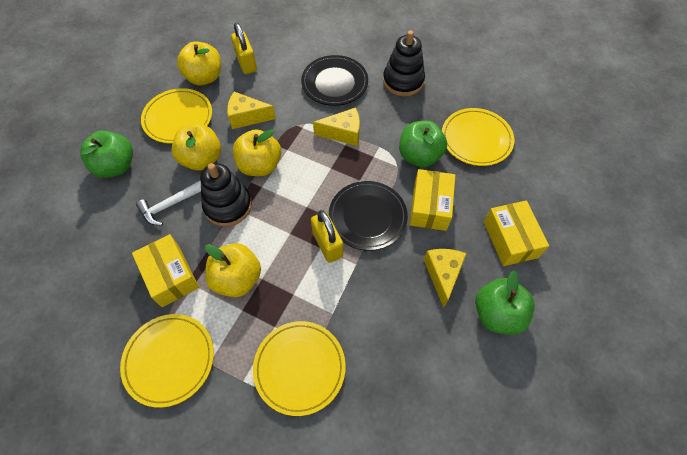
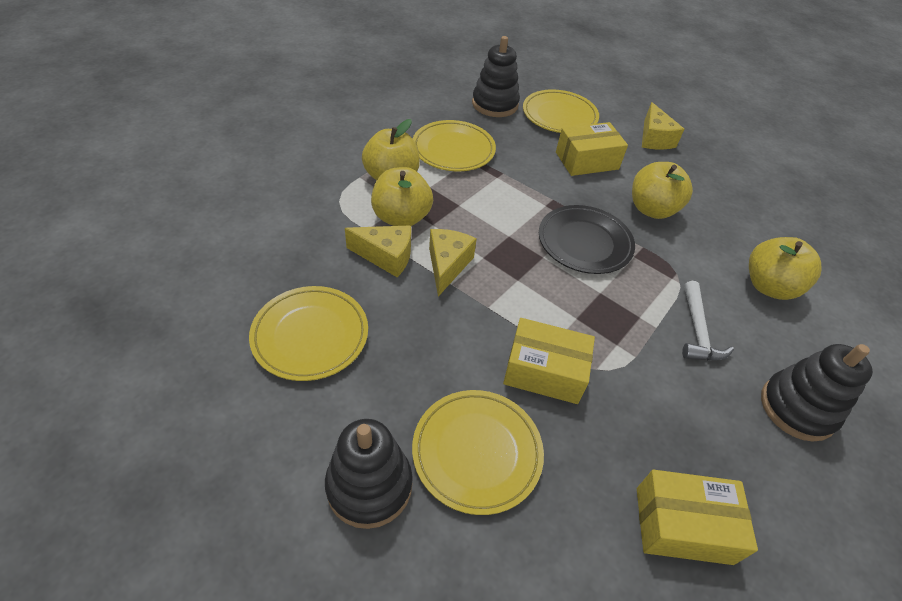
black plate: [301,55,368,106] [329,181,408,251] = 2 -> [539,205,635,274] = 1
black stacking toy: [200,163,252,226] [383,30,425,96] = 2 -> [325,419,413,529] [472,36,520,117] [761,344,873,442] = 3
green apple: [80,131,133,178] [399,121,447,167] [475,271,535,335] = 3 -> none = 0
yellow padlock: [231,22,257,74] [311,210,343,263] = 2 -> none = 0

